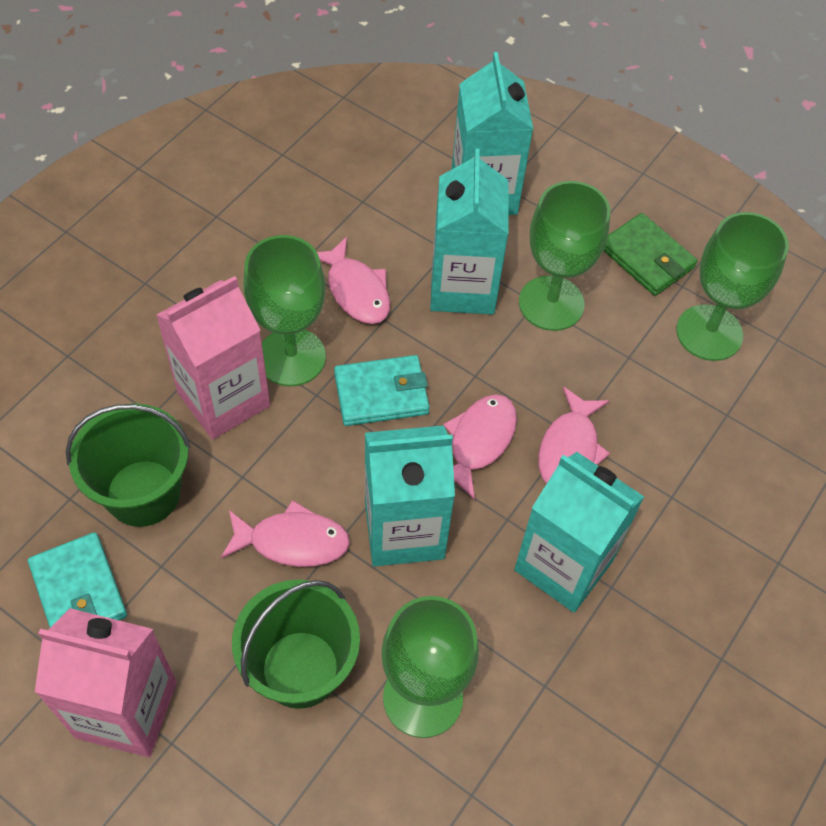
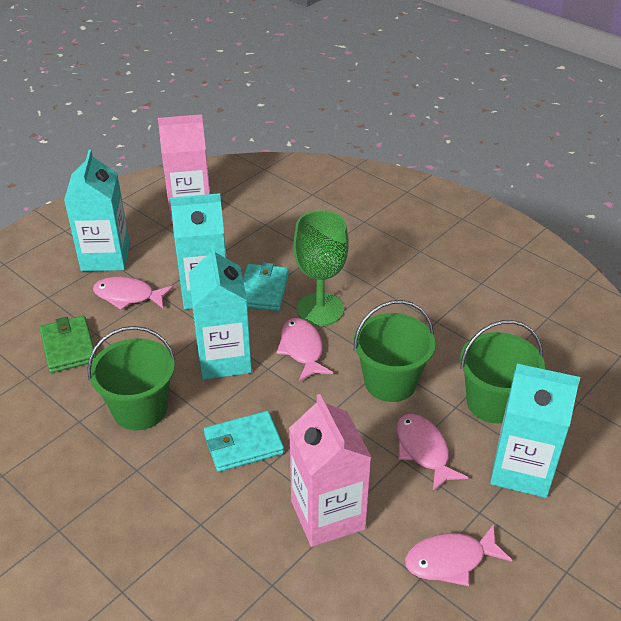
green bucket: [66,404,191,527] [232,580,360,709] = 2 -> [87,326,175,430] [354,300,435,402] [460,320,545,423] = 3
green goblet: [244,235,326,386] [381,596,479,738] [519,181,610,331] [676,212,789,361] = 4 -> [293,210,349,326] = 1

